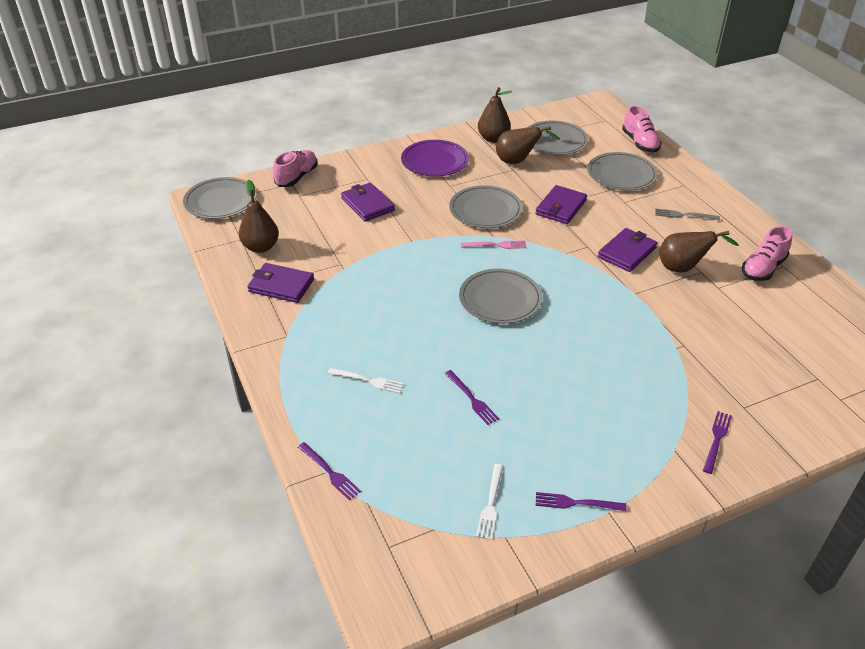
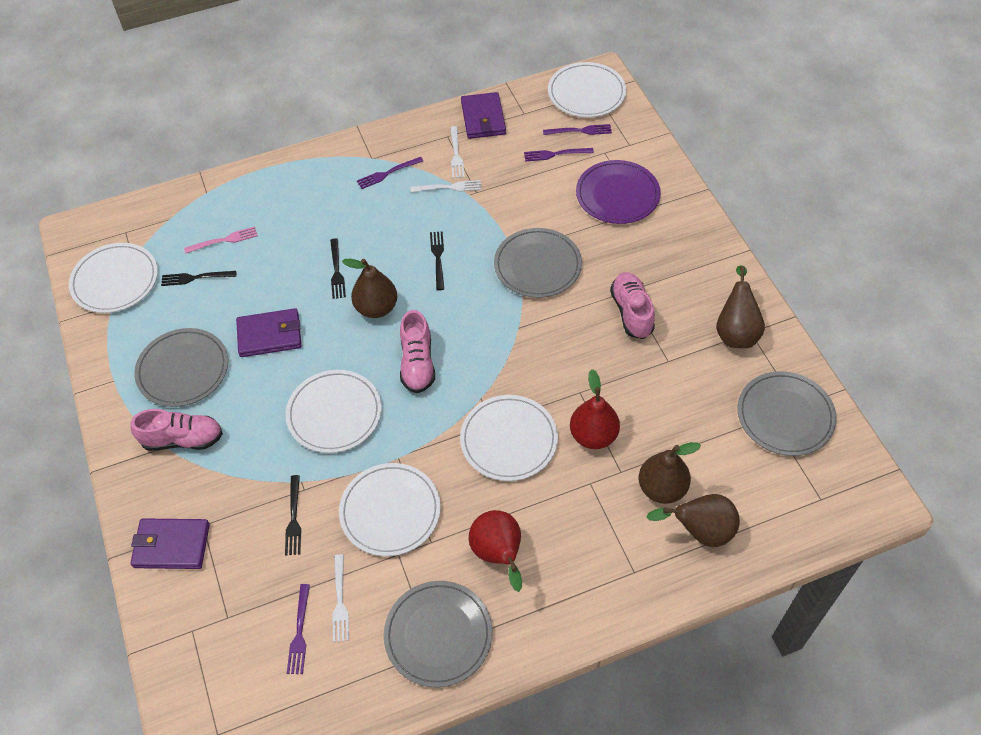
black fork: none = 0 -> [161,271,236,286] [285,475,301,555] [330,238,346,299] [430,231,444,290] = 4
grey fork: [655,209,720,220] = 1 -> none = 0
grey plate: [183,177,257,219] [449,185,523,228] [459,269,542,324] [527,121,588,155] [588,152,658,191] = 5 -> [134,328,228,407] [384,581,493,687] [494,228,582,298] [737,371,837,456] = 4
purple wallet: [247,263,314,303] [341,183,395,222] [535,185,587,224] [598,228,658,272] = 4 -> [131,518,210,569] [236,308,301,357] [461,92,506,139] = 3
red pear: none = 0 -> [469,510,522,592] [570,369,620,449] = 2
white fork: [328,368,404,394] [476,464,503,540] = 2 -> [332,554,349,642] [411,180,481,192] [450,126,465,178] = 3
white plate: none = 0 -> [69,243,158,313] [286,370,382,453] [339,463,441,556] [460,395,558,481] [548,62,626,117] = 5

